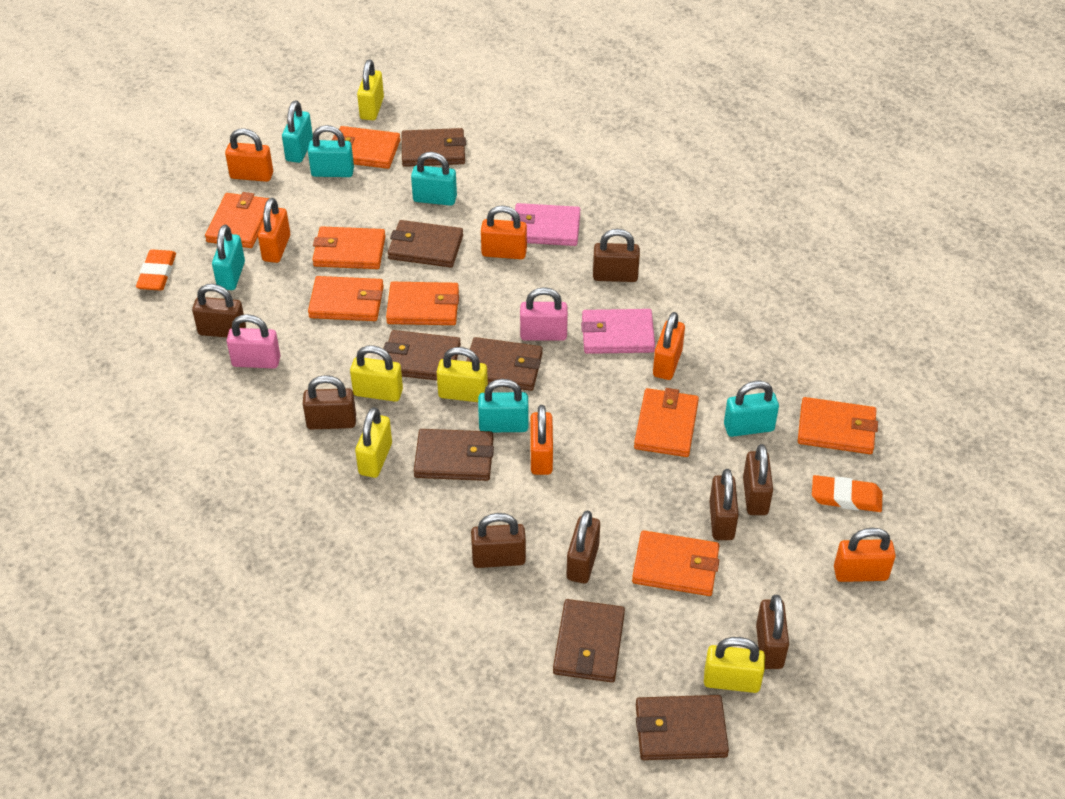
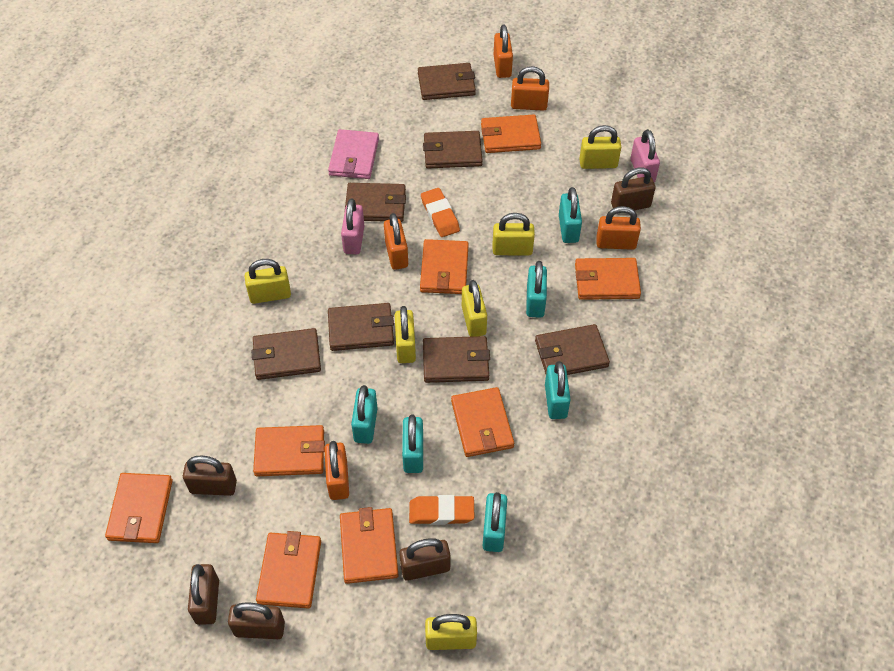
brown padlock: [192,284,246,337] [303,375,356,429] [471,513,526,568] [567,511,600,583] [593,229,640,282] [709,469,739,540] [743,444,773,515] [756,595,789,669] = 8 -> [183,456,237,496] [188,564,219,625] [228,603,285,639] [399,538,450,581] [611,167,656,210] = 5
orange padlock: [225,128,273,182] [258,198,290,263] [481,205,527,259] [530,405,553,475] [653,312,685,380] [834,528,896,582] = 6 -> [324,441,349,500] [384,213,408,270] [494,25,513,78] [511,66,549,111] [596,206,641,250] = 5
pink wallet: [511,203,581,246] [581,309,655,354] = 2 -> [328,129,379,179] = 1
yellow padlock: [350,345,403,402] [355,407,392,478] [357,60,384,120] [437,347,488,402] [704,637,765,693] = 5 -> [245,259,291,304] [395,306,416,363] [425,614,477,650] [462,280,487,337] [492,213,535,255] [579,125,621,169] = 6

